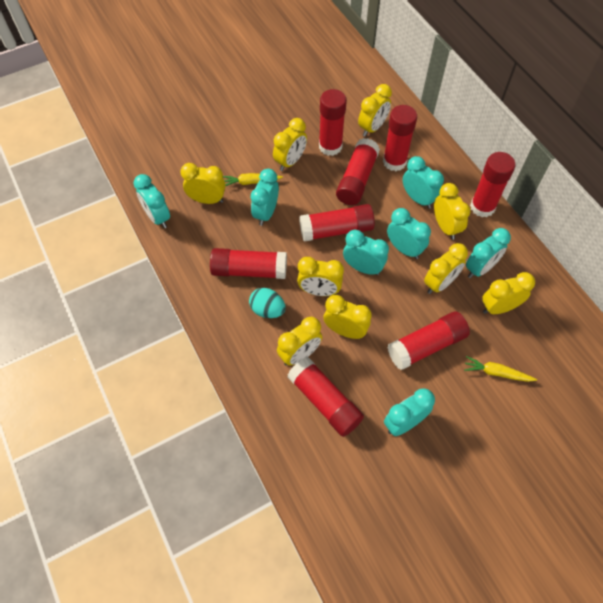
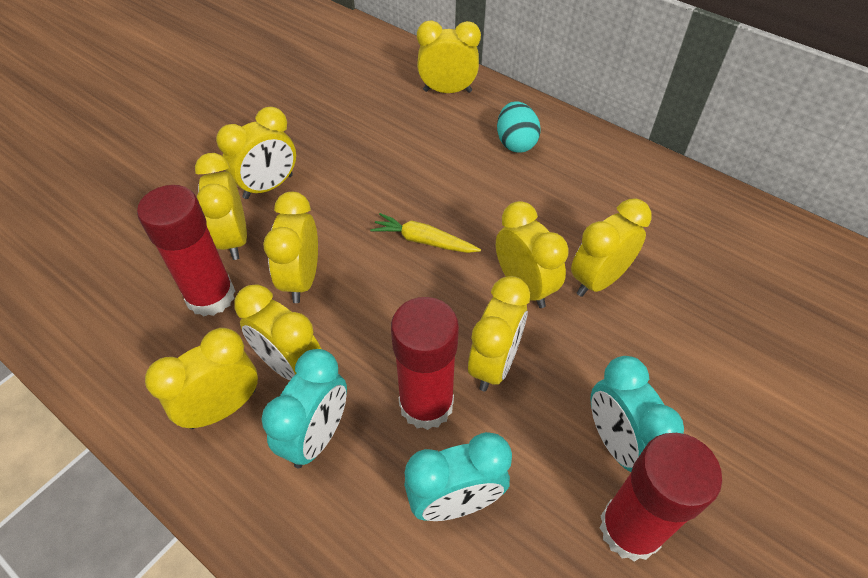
red glue stick: [210,248,287,279] [287,357,364,437] [299,204,375,242] [319,89,347,156] [336,138,380,205] [383,105,417,171] [387,312,470,370] [470,152,515,217] = 8 -> [137,185,235,317] [391,297,459,430] [599,433,722,562] = 3
turquoise clock: [133,174,170,228] [251,169,279,226] [343,230,389,275] [384,389,435,436] [387,208,431,259] [403,156,444,209] [466,228,511,278] = 7 -> [262,349,347,468] [404,432,512,521] [591,356,684,472] = 3
yellow carrot: [223,173,283,186] [464,356,537,382] = 2 -> [370,213,481,253] = 1

